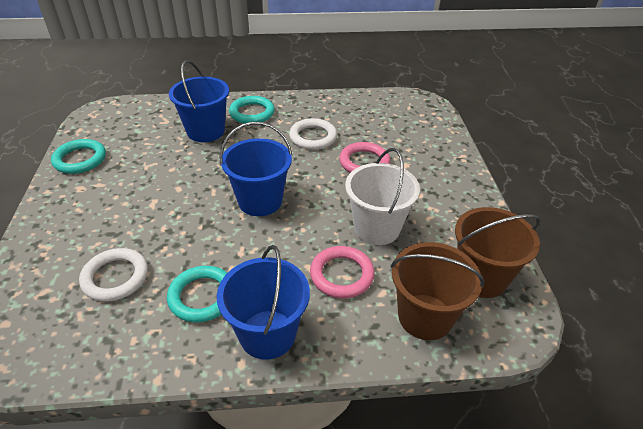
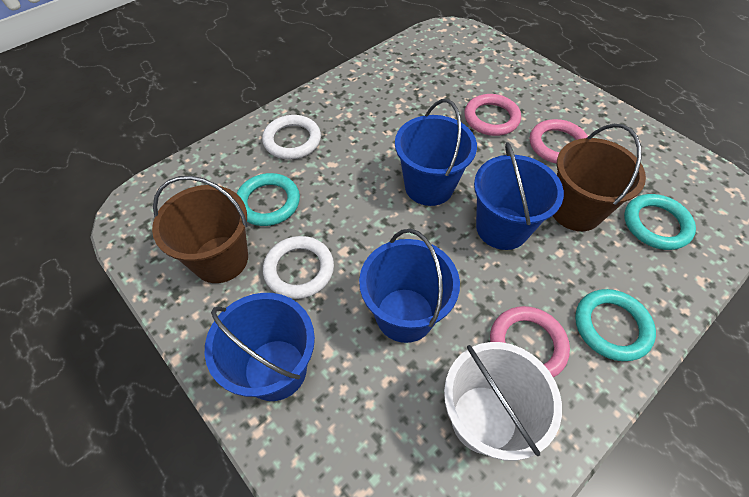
blue bucket: [169,60,229,142] [217,245,310,359] [220,122,292,216] = 3 -> [205,293,315,401] [359,229,460,343] [395,99,477,206] [474,142,564,250] = 4
pink ring: [310,246,375,298] [339,142,390,173] = 2 -> [464,94,521,136] [490,306,570,378] [530,119,588,164] = 3

